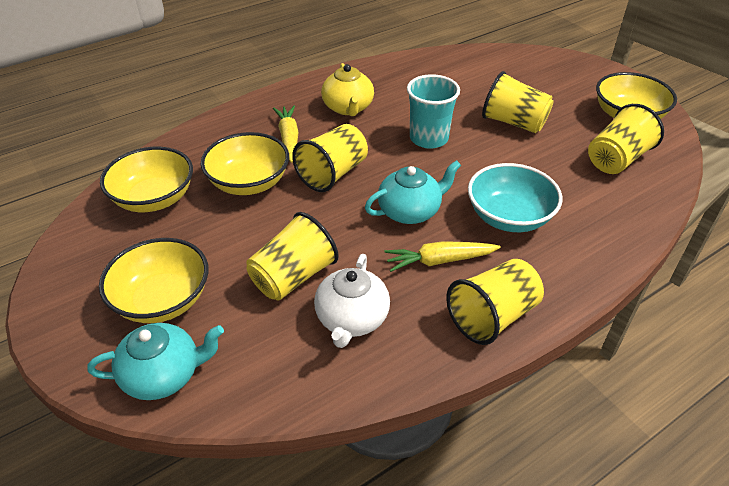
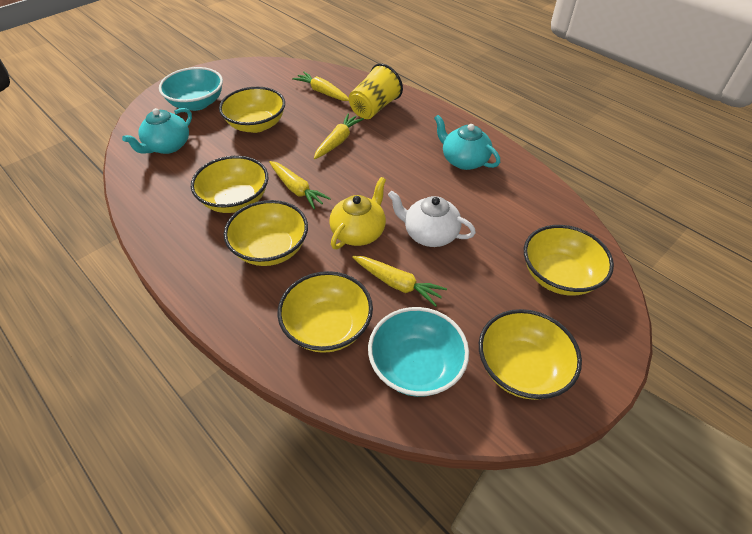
turquoise bowl: [468,163,563,232] = 1 -> [159,67,223,111] [368,307,469,397] = 2
turquoise cup: [407,74,460,149] = 1 -> none = 0
yellow bowl: [99,238,209,323] [100,147,193,212] [201,132,289,195] [596,72,677,119] = 4 -> [191,156,268,213] [219,87,285,133] [224,200,308,266] [277,271,373,353] [479,309,582,400] [524,225,614,296] = 6
yellow carrot: [273,105,299,163] [384,241,501,272] = 2 -> [269,161,331,209] [292,72,349,101] [314,113,364,159] [352,256,447,307] = 4
yellow cup: [246,212,339,301] [292,124,368,192] [447,259,544,345] [482,71,554,133] [588,104,664,174] = 5 -> [349,63,403,119] = 1

